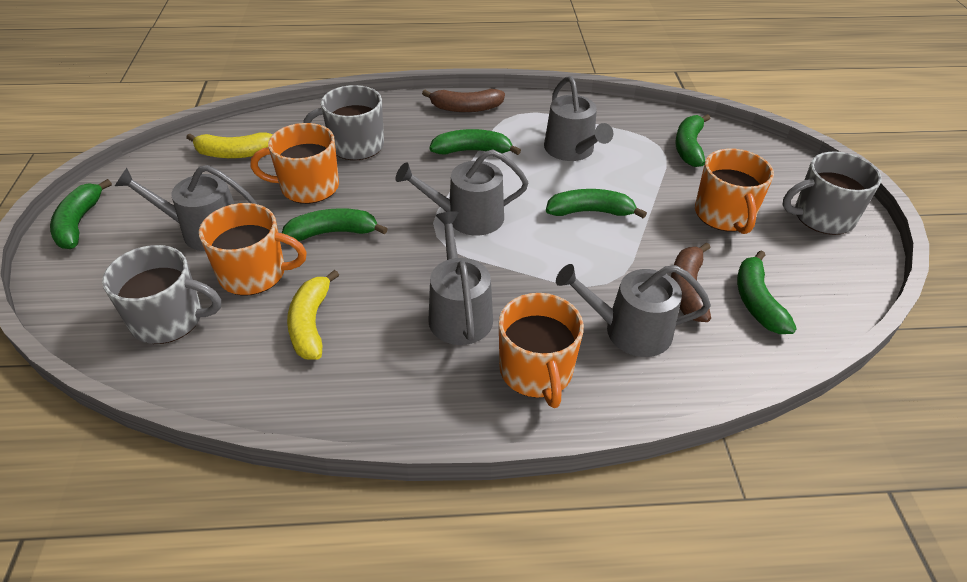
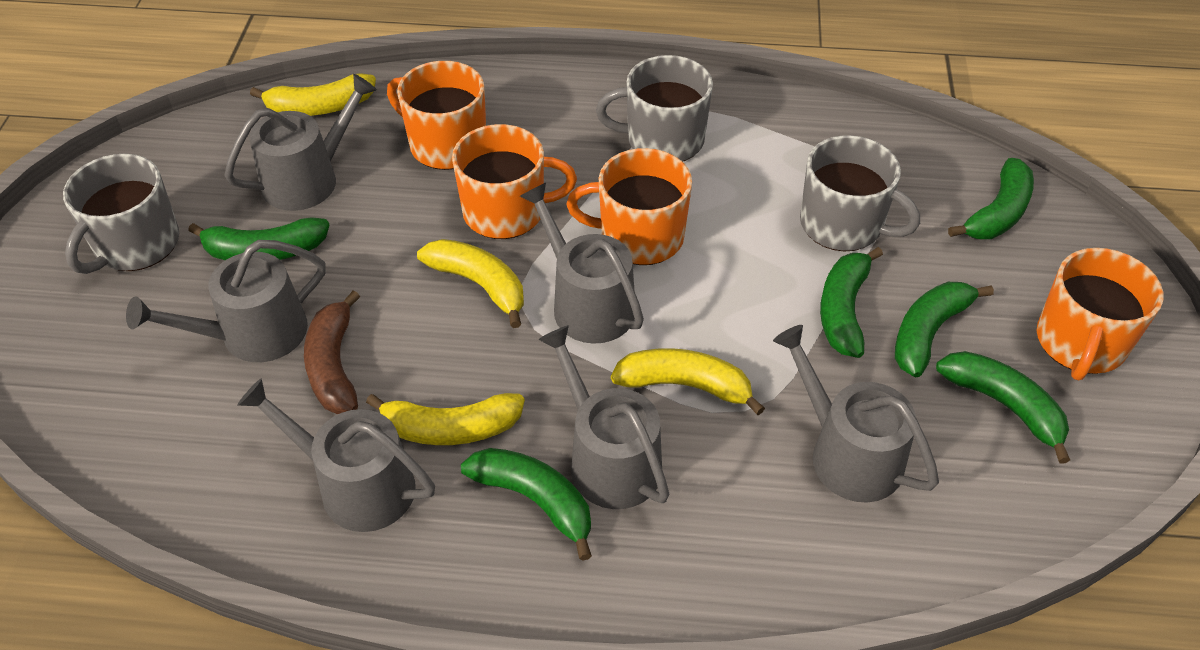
brown banana: [422,89,505,112] [671,242,711,322] = 2 -> [304,291,360,414] = 1
grey watering can: [115,165,257,251] [396,149,528,235] [429,211,493,345] [544,76,613,161] [556,264,711,357] = 5 -> [126,240,326,362] [224,74,377,211] [237,379,435,532] [520,183,644,344] [538,325,669,509] [773,325,939,503] = 6
yellow banana: [186,132,273,158] [287,270,339,359] = 2 -> [250,73,376,116] [366,393,525,445] [417,239,524,328] [611,348,765,415] = 4

